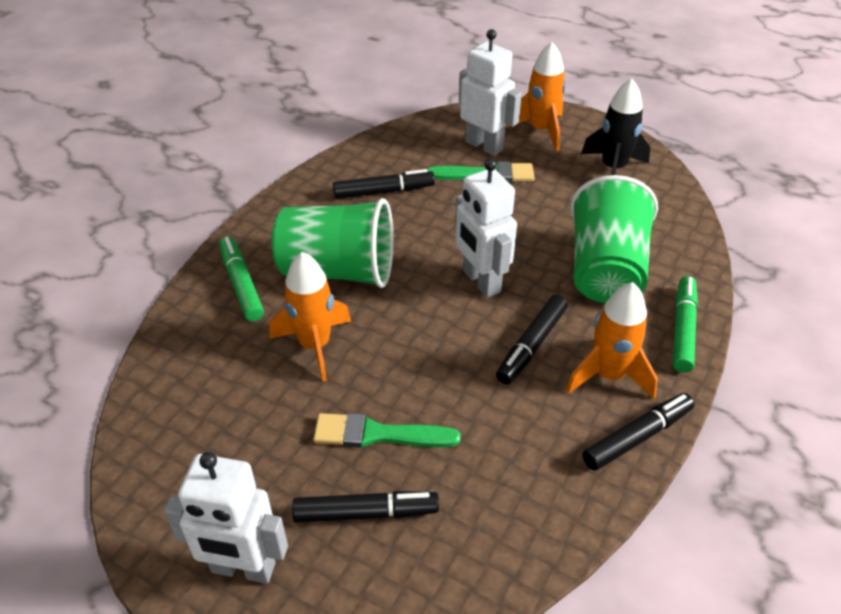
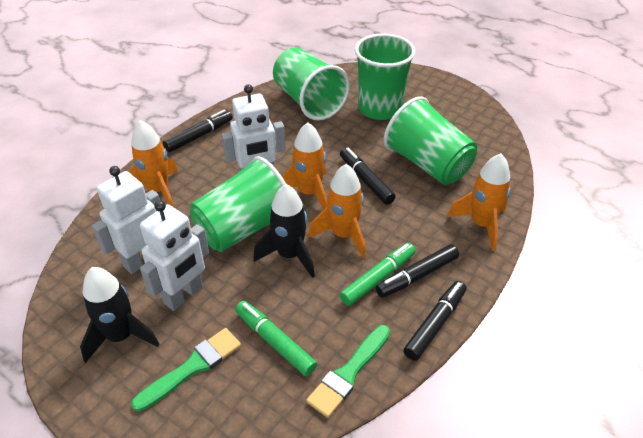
black rocket: [581,78,650,175] = 1 -> [80,267,159,363] [253,184,315,278] = 2
green cup: [272,198,394,288] [570,175,658,303] = 2 -> [190,156,286,252] [273,48,350,121] [355,34,415,120] [384,96,477,185] = 4
orange rocket: [269,252,351,382] [505,42,566,151] [566,282,658,399] = 3 -> [129,120,178,207] [282,122,327,210] [308,164,366,258] [447,153,511,251] = 4

